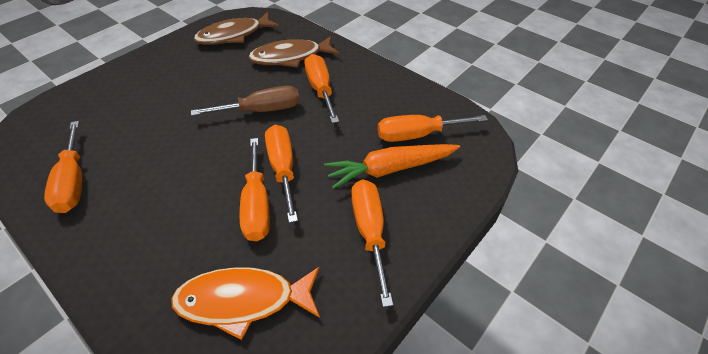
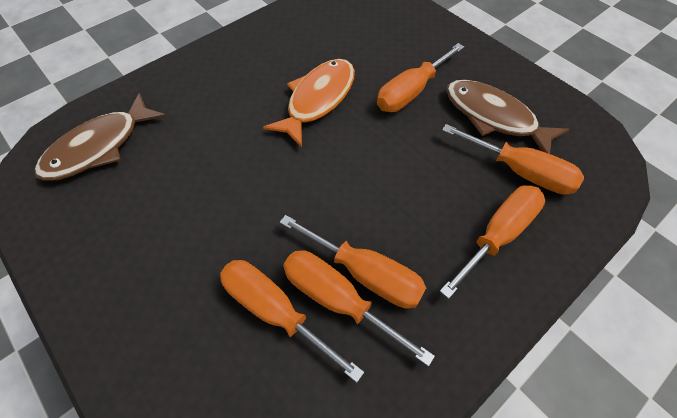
brown screwdriver: [191,86,300,116] = 1 -> none = 0
orange carrot: [324,144,460,189] = 1 -> none = 0

